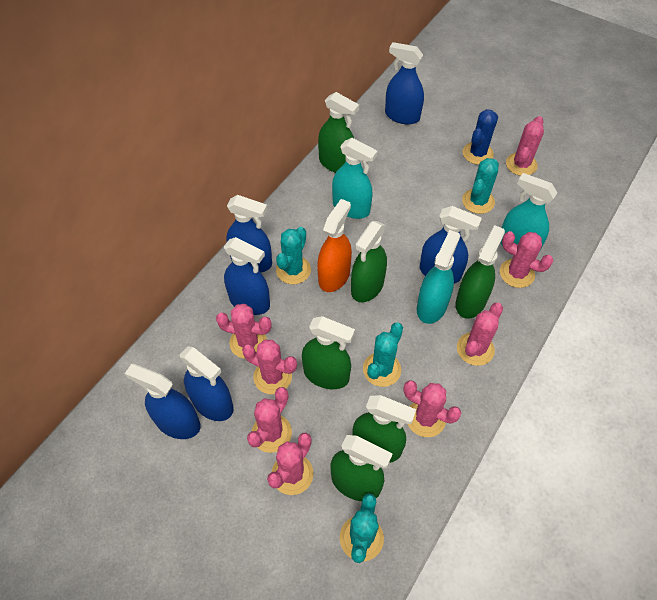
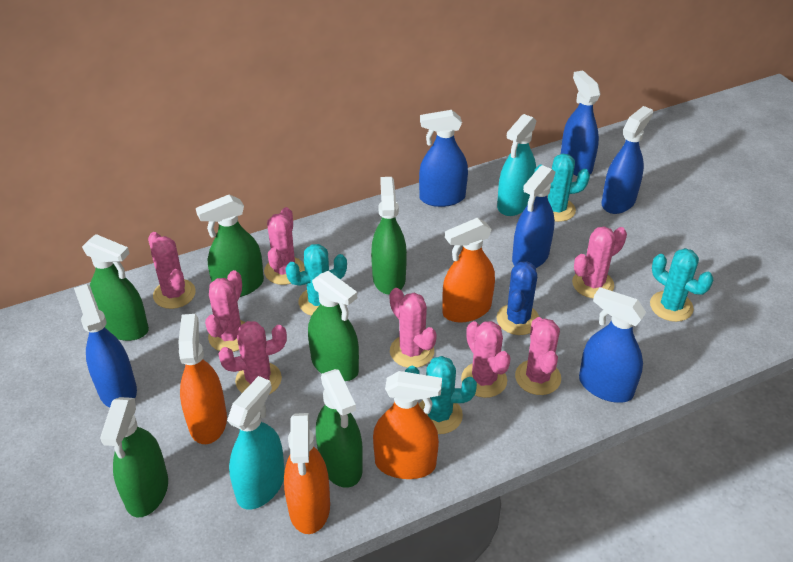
orange spray bottle: [317,199,352,292] = 1 -> [178,314,227,444] [284,413,330,534] [373,371,442,479] [443,218,495,322] = 4
turquoise spray bottle: [332,138,378,219] [417,230,460,324] [500,173,557,254] = 3 -> [227,376,285,509] [497,114,536,216] = 2

